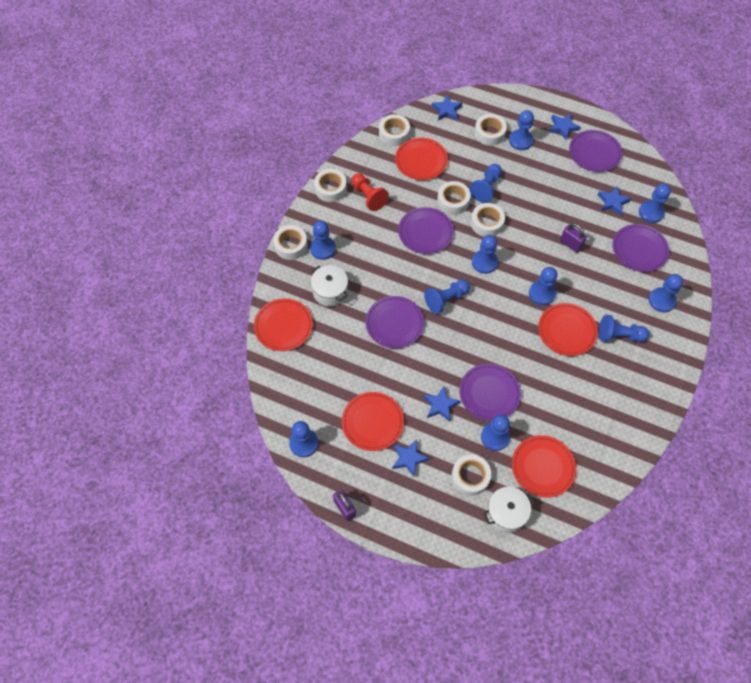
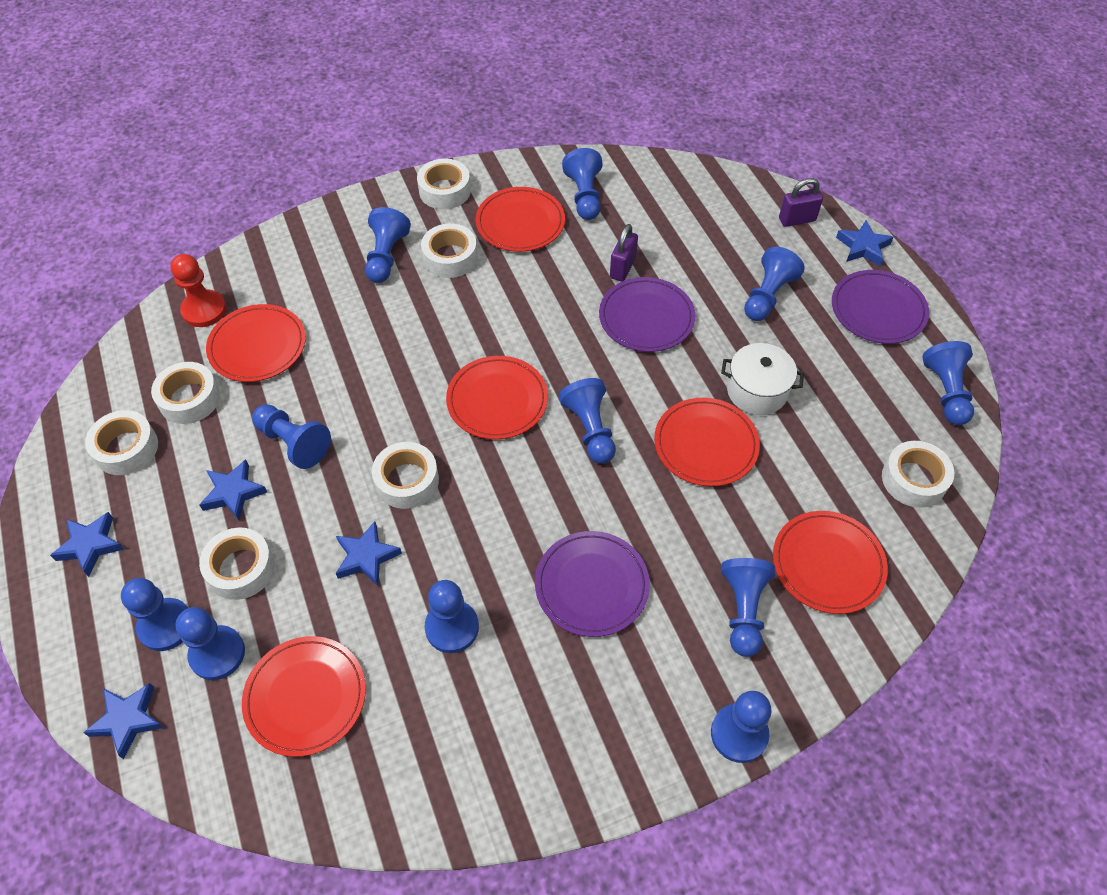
purple plate: [366,296,424,348] [398,207,454,254] [459,364,521,421] [569,130,622,172] [613,224,669,272] = 5 -> [535,531,650,637] [599,277,695,352] [832,270,929,344] = 3
red plate: [254,298,313,351] [342,392,404,451] [395,138,448,180] [512,435,576,498] [538,303,598,356] = 5 -> [206,304,306,382] [242,636,366,757] [446,356,548,440] [476,187,565,252] [654,398,760,486] [773,511,888,614] = 6
white pot: [311,265,348,307] [483,487,535,533] = 2 -> [721,343,804,415] = 1

